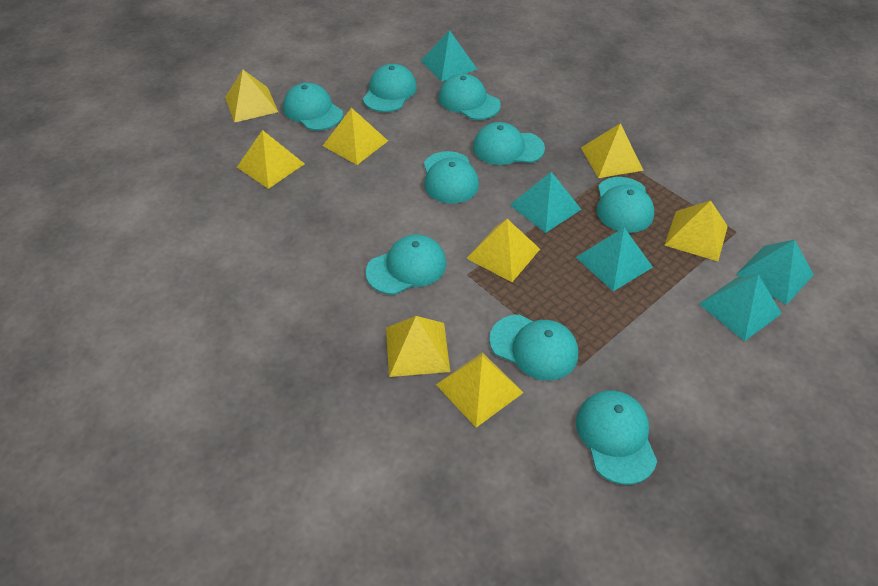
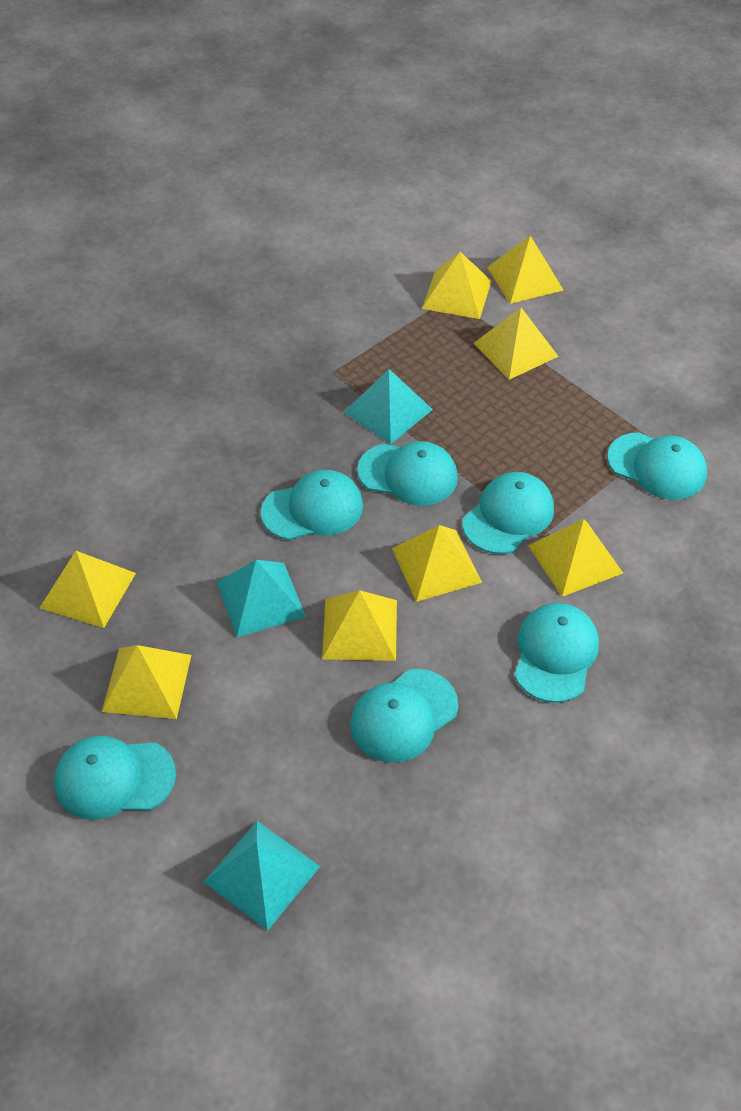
turquoise cap: [283,83,343,131] [363,64,417,112] [366,234,446,295] [424,151,479,204] [438,74,501,120] [473,122,545,165] [489,315,578,381] [576,390,657,485] [596,177,654,233] = 9 -> [54,736,176,820] [261,470,363,540] [350,669,458,763] [357,441,458,506] [462,472,554,554] [515,603,599,703] [607,432,707,500] = 7
turquoise pyramid: [421,30,478,82] [510,172,582,233] [576,228,653,291] [699,274,782,341] [736,239,814,305] = 5 -> [204,821,320,931] [217,560,306,637] [343,369,433,444] = 3

